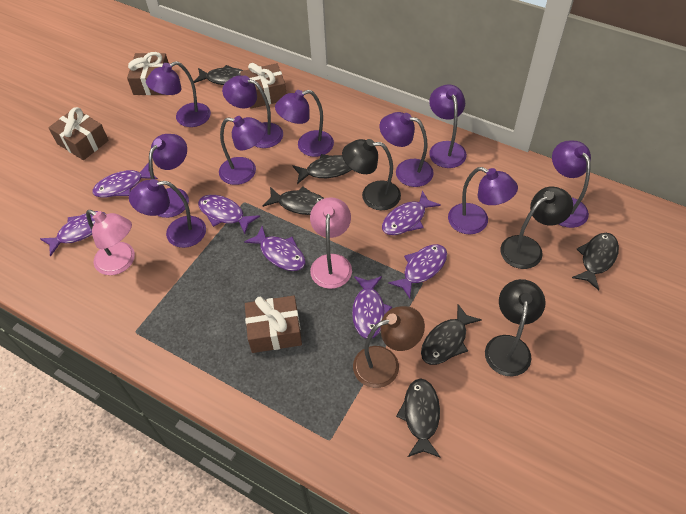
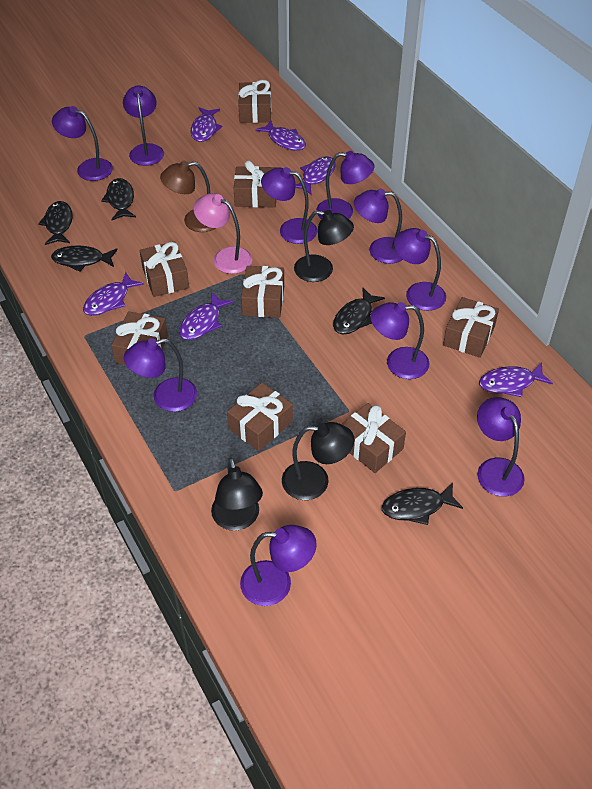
black fish: [194,65,244,85] [263,187,325,215] [292,154,352,184] [396,378,441,458] [421,304,482,365] [572,233,619,290] = 6 -> [38,201,73,245] [51,246,118,272] [101,178,136,220] [333,287,385,334] [382,482,463,525] = 5
brown gift: [48,107,109,160] [127,52,169,95] [240,63,287,109] [245,296,302,353] = 4 -> [111,311,168,365] [139,241,189,297] [227,383,293,451] [234,161,277,208] [238,80,271,123] [241,266,284,318] [341,403,406,473] [443,297,499,358] = 8
pink lamp: [86,210,135,275] [310,197,352,289] = 2 -> [194,193,252,274] = 1
purple fish: [40,211,106,257] [92,162,158,198] [198,195,260,234] [244,226,306,271] [352,276,392,339] [382,191,441,235] [388,244,447,299] = 7 -> [83,272,144,316] [179,292,233,340] [190,107,222,142] [255,120,306,151] [295,156,336,195] [479,363,553,397] = 6

